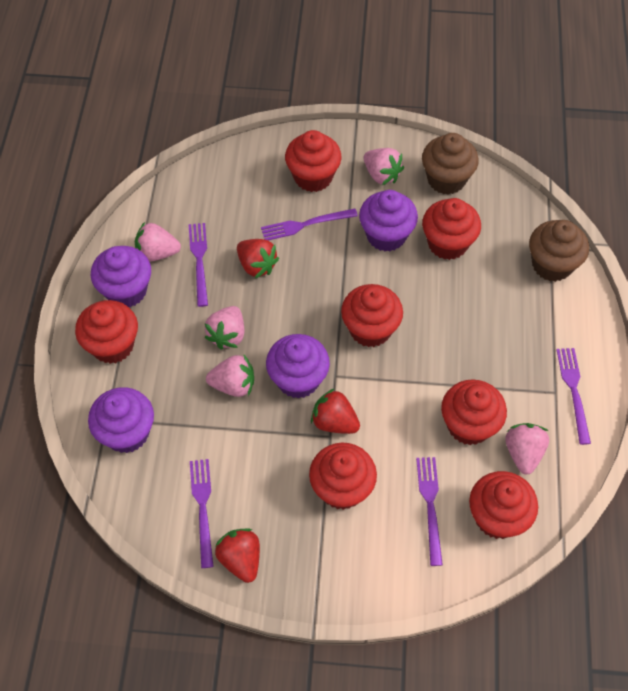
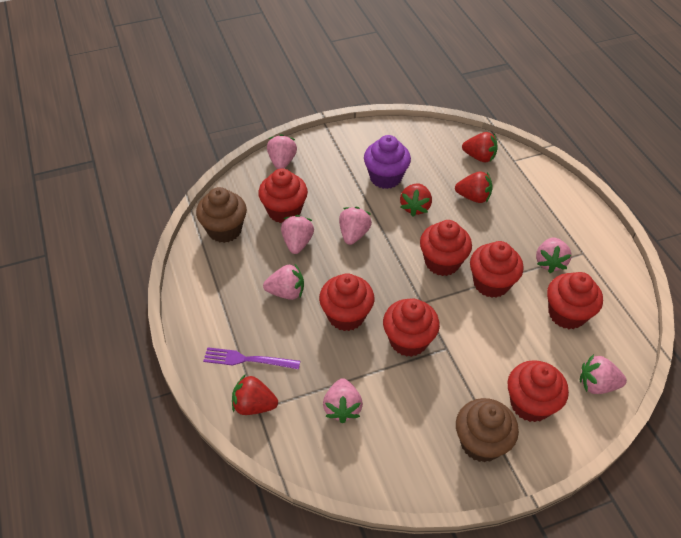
pink strawberry: [135,222,181,262] [205,306,244,350] [206,355,254,397] [363,148,404,185] [505,423,549,475] = 5 -> [263,264,304,300] [267,134,297,169] [281,215,314,254] [323,378,363,423] [339,207,372,245] [536,238,572,273] [580,354,627,394] = 7
purple cupcake: [88,387,154,453] [91,246,151,307] [266,334,330,399] [359,190,418,251] = 4 -> [364,135,411,189] = 1
purple fork: [189,223,208,307] [190,459,214,568] [261,209,358,240] [416,457,443,566] [556,348,591,445] = 5 -> [203,347,300,369] = 1
red strawberry: [215,529,260,583] [237,239,279,278] [311,388,360,434] = 3 -> [232,374,278,415] [400,184,432,216] [455,171,493,203] [462,132,498,162] = 4

